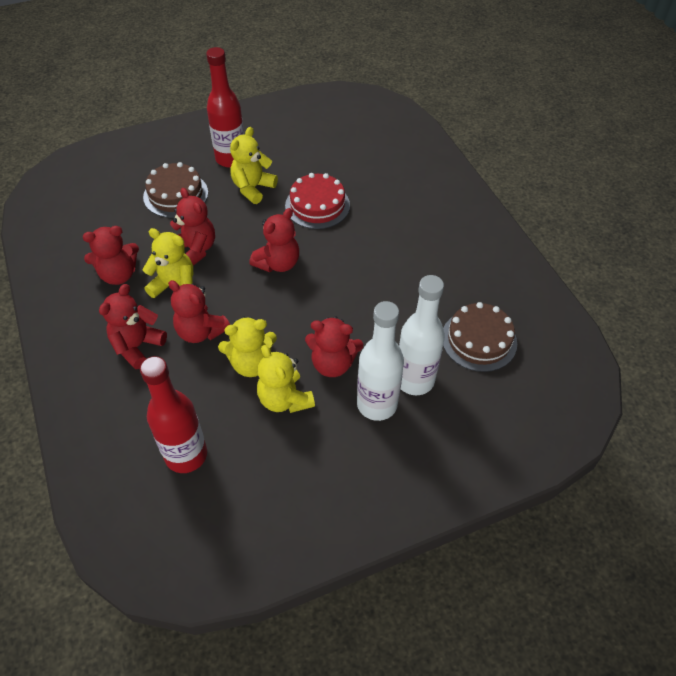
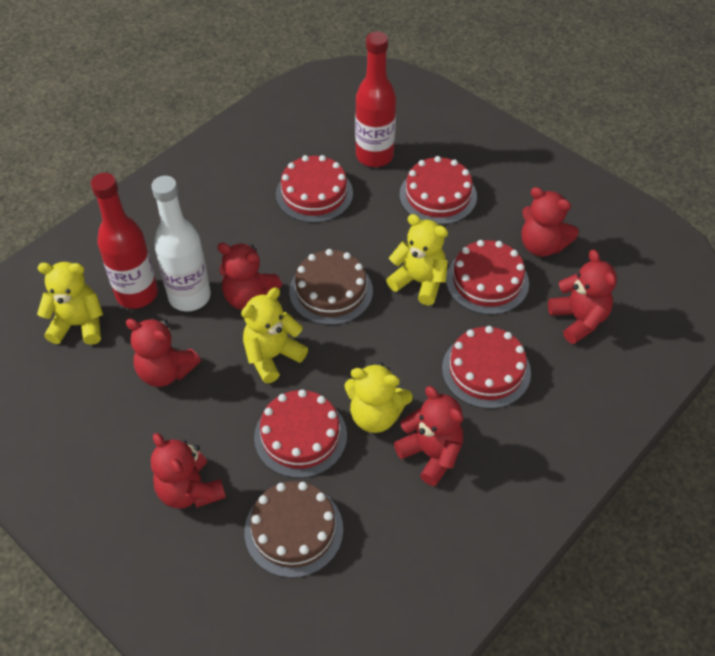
red cake: [285,173,350,229] = 1 -> [254,389,347,478] [276,155,353,223] [400,156,477,225] [442,326,531,409] [446,240,529,315] = 5
white bottle: [357,301,404,421] [399,275,445,395] = 2 -> [151,176,211,311] = 1

